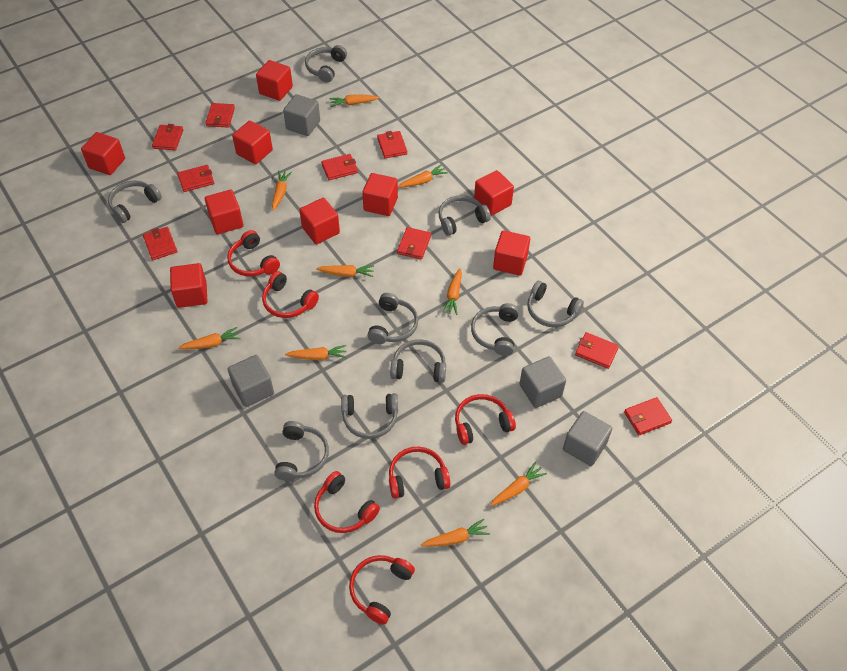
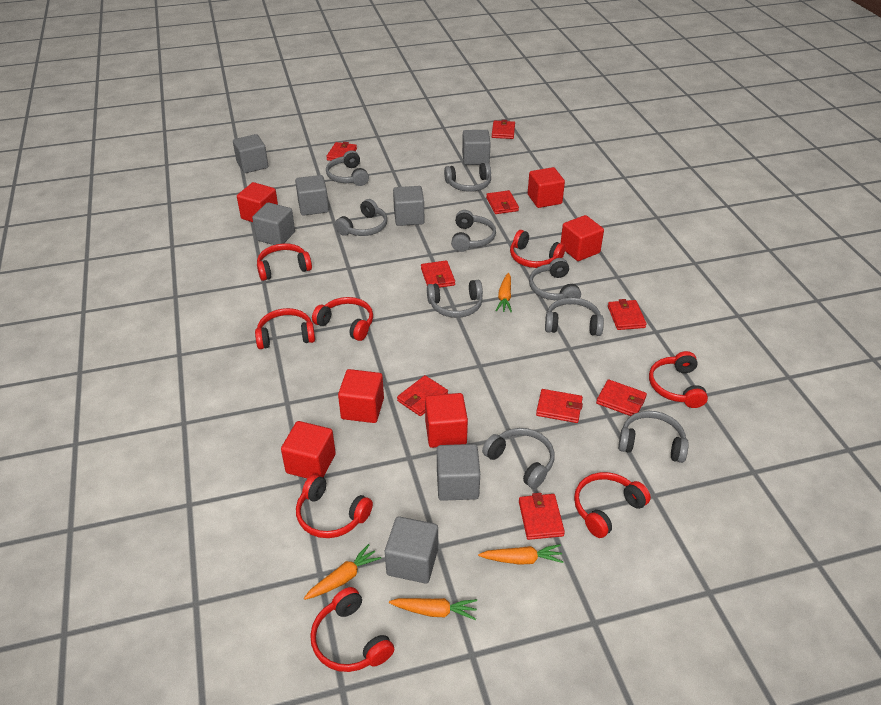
grey cube: [228,355,274,407] [283,94,320,136] [519,356,566,408] [563,411,612,466] = 4 -> [233,134,268,173] [252,202,295,245] [295,175,329,216] [385,516,438,583] [393,186,424,226] [437,444,480,501] [462,130,491,165] = 7
orange carrot: [178,327,240,349] [272,171,292,211] [285,345,347,360] [316,265,374,277] [329,94,379,107] [398,164,448,187] [421,519,490,547] [442,268,462,315] [490,462,547,506] = 9 -> [304,544,381,600] [389,598,477,620] [478,544,563,565] [496,273,512,312] = 4
red cube: [81,132,125,175] [170,263,208,308] [205,190,243,234] [232,120,273,164] [256,60,293,101] [299,198,340,244] [362,173,398,216] [474,170,514,216] [493,230,530,276] = 9 -> [237,182,278,222] [281,421,336,479] [338,369,384,423] [425,393,468,448] [528,167,565,208] [561,215,604,261] = 6
red headphones: [227,230,280,277] [262,271,319,318] [314,471,380,533] [349,555,415,625] [389,446,450,499] [455,394,516,445] = 6 -> [255,308,315,349] [257,243,312,281] [296,474,373,538] [310,587,394,672] [312,297,373,341] [510,230,565,268] [574,472,651,538] [649,351,708,408] = 8

